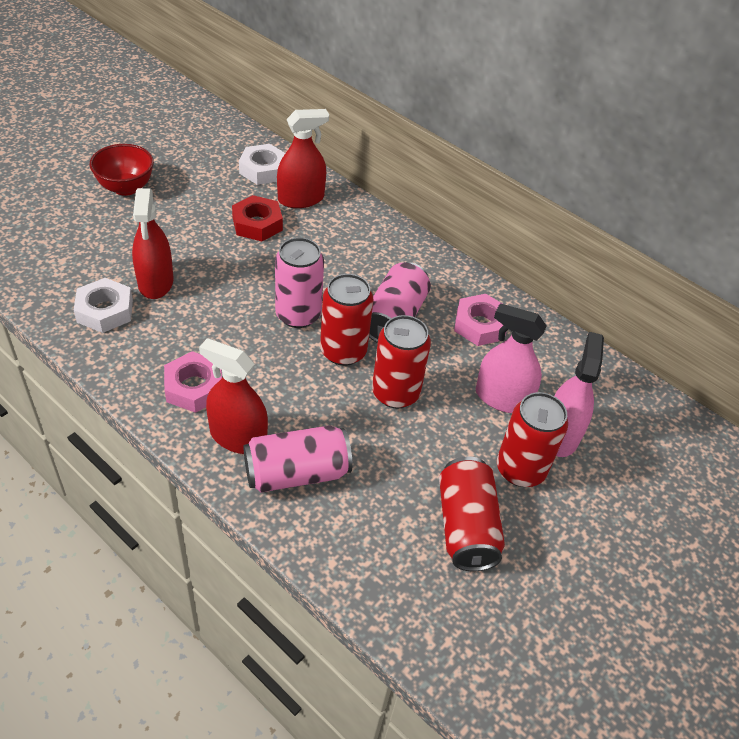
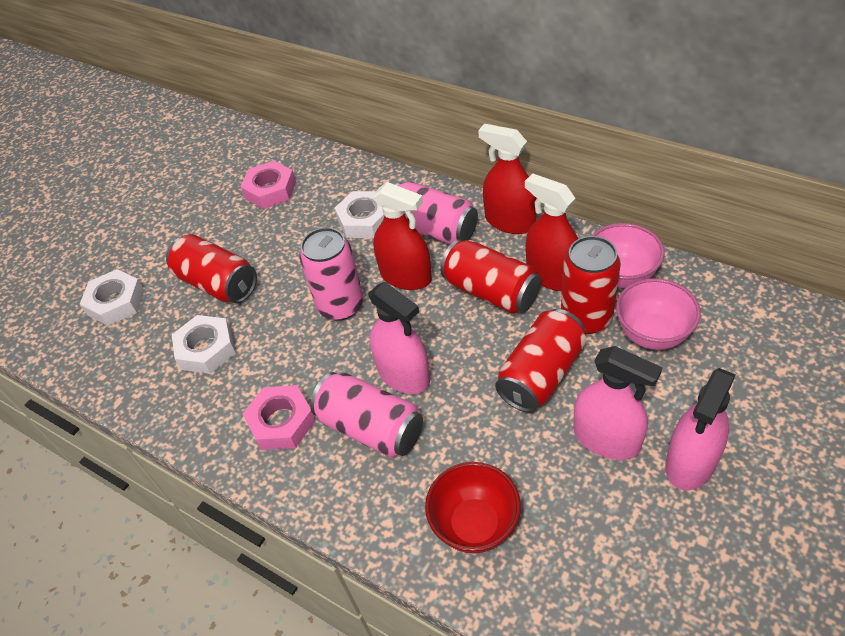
pink bowl: none = 0 -> [591,223,665,288] [616,278,701,350] = 2
pink spray bottle: [476,303,547,413] [554,332,604,457] = 2 -> [368,282,430,394] [574,346,662,460] [665,368,736,491] = 3
red nut: [232,195,283,241] = 1 -> none = 0
white nut: [74,278,133,333] [239,144,285,185] = 2 -> [80,269,145,326] [172,315,236,374] [334,191,384,238] = 3

